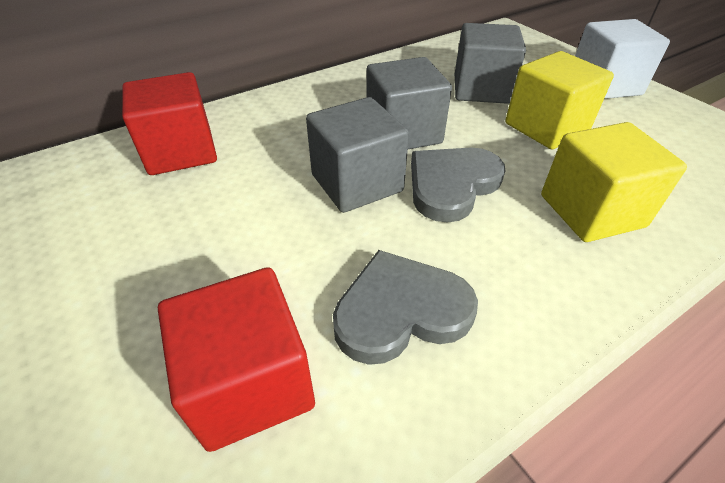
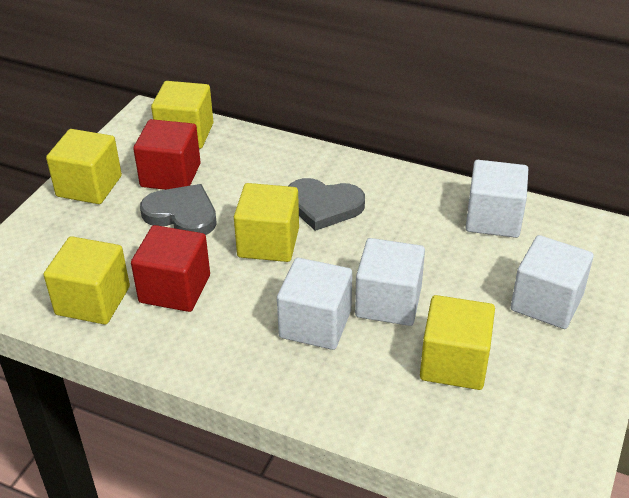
grey cube: [306,97,409,213] [366,57,452,149] [455,23,526,104] = 3 -> none = 0
white cube: [575,19,670,99] = 1 -> [277,258,352,350] [355,238,425,326] [465,160,528,238] [511,235,593,329] = 4
yellow cube: [505,51,614,149] [541,122,687,242] = 2 -> [44,236,130,325] [46,129,122,204] [151,81,213,149] [234,183,299,262] [420,295,495,390] = 5

